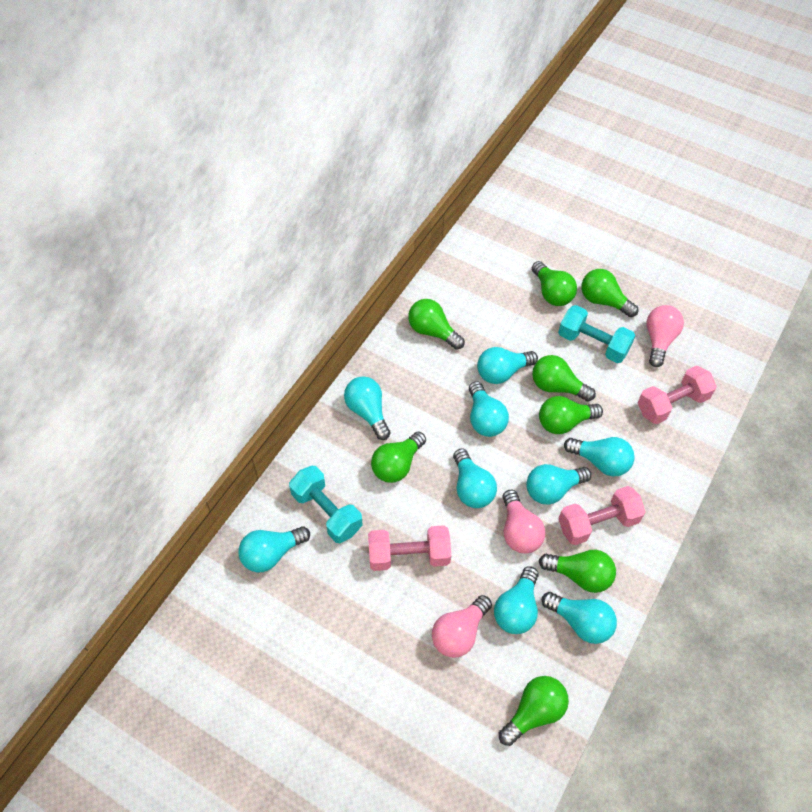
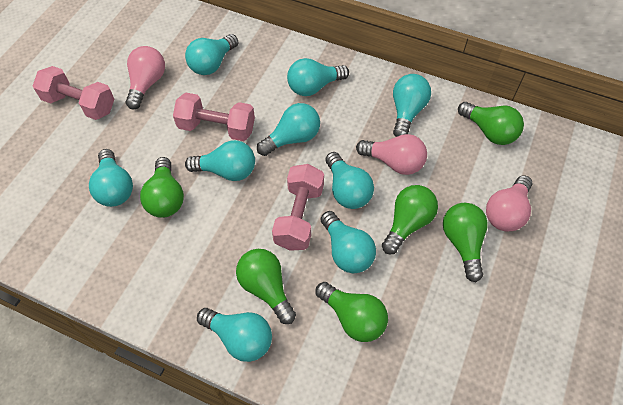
green light bulb: [371,432,426,483] [408,299,465,350] [499,676,569,746] [532,261,577,306] [532,355,596,402] [539,396,603,434] [539,550,616,593] [581,269,638,317] = 8 -> [140,157,184,218] [236,249,296,324] [315,282,388,342] [382,185,438,254] [443,203,488,282] [458,102,524,145] = 6
turquoise dumbbell: [289,466,363,543] [558,305,635,363] = 2 -> none = 0

